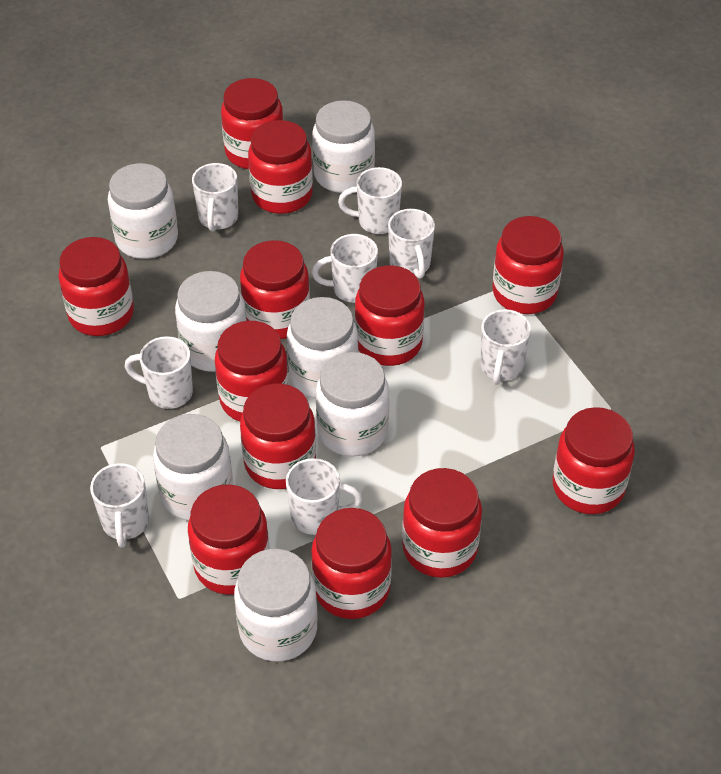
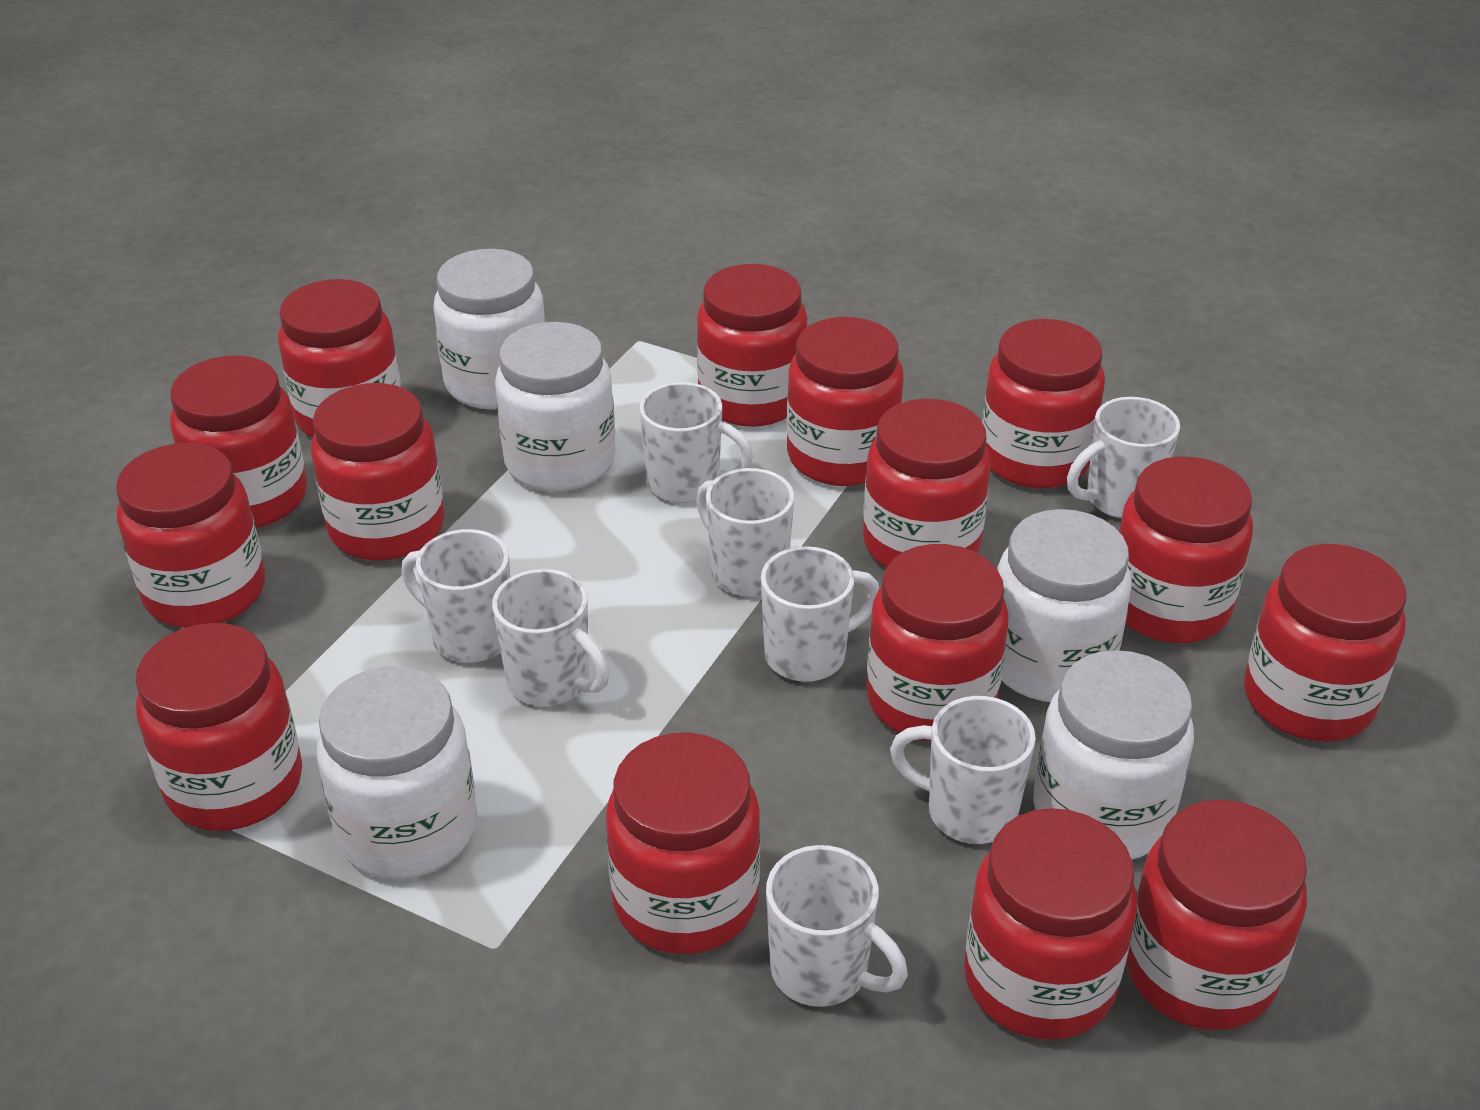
red jar: [58,237,134,336] [188,484,269,595] [215,321,289,422] [221,78,283,169] [240,240,310,339] [240,384,316,489] [248,120,313,214] [311,508,392,619] [355,265,424,366] [402,468,482,578] [492,216,564,314] [552,407,635,514] = 12 -> [116,443,265,628] [136,623,302,831] [170,355,307,528] [278,279,401,438] [311,383,445,561] [606,733,760,954] [697,264,807,427] [787,317,904,486] [863,399,991,567] [866,544,1008,741] [964,808,1137,1040] [982,319,1105,488] [1118,456,1253,643] [1126,800,1307,1030] [1244,544,1407,742] = 15
white jar: [108,163,178,259] [153,414,233,521] [175,271,247,372] [234,549,317,662] [287,297,358,398] [312,100,375,193] [316,352,389,457] = 7 -> [317,666,477,879] [434,249,546,410] [495,322,616,492] [997,509,1132,702] [1033,650,1194,859] = 5

